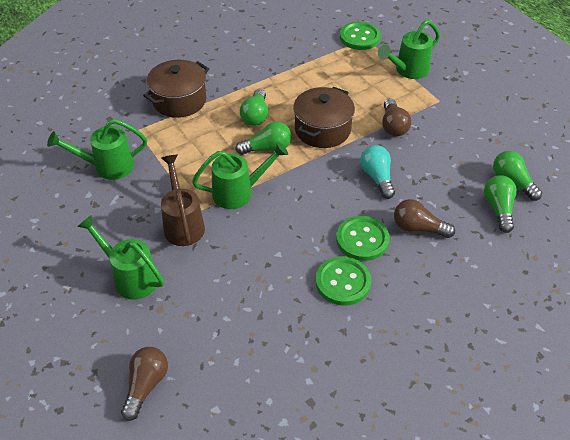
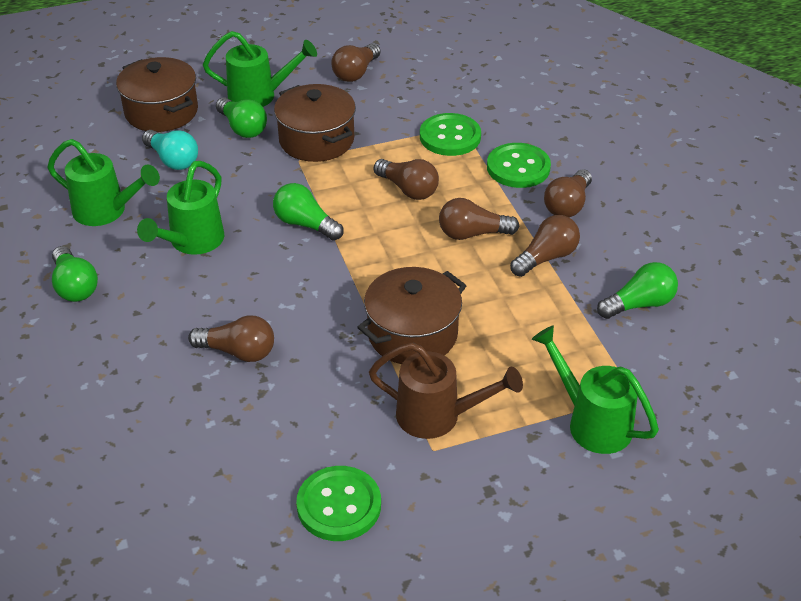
brown light bulb: [121,347,168,421] [382,98,411,136] [394,199,455,238] = 3 -> [188,315,274,362] [331,43,381,82] [374,159,439,200] [439,198,520,240] [510,215,580,277] [544,169,592,217] = 6
brown pot: [143,60,209,118] [293,87,355,148] = 2 -> [116,57,198,132] [274,84,356,162] [357,267,467,364] = 3

